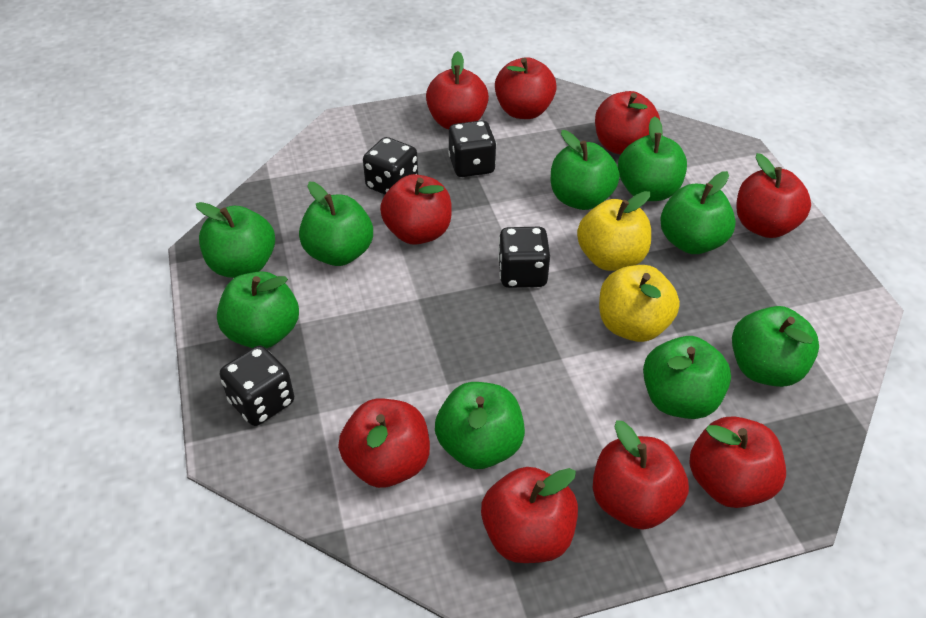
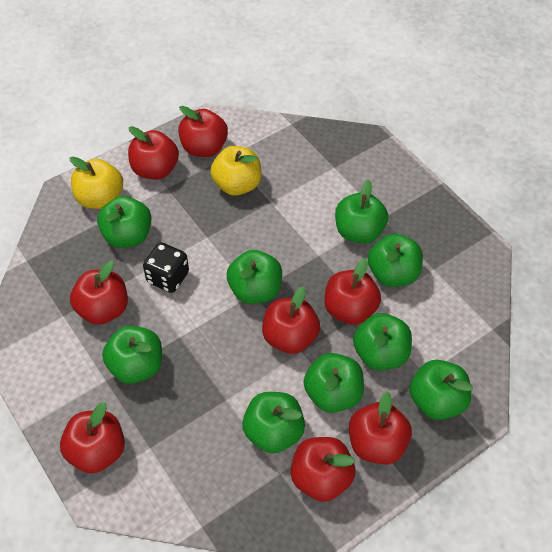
black dice: [220,346,294,426] [363,137,418,195] [448,120,497,177] [498,227,550,288] = 4 -> [143,242,189,293] = 1
red apple: [338,399,430,488] [380,174,452,245] [426,51,489,129] [481,467,578,563] [495,57,557,119] [593,420,689,530] [595,91,660,155] [689,416,786,508] [736,153,811,238] = 9 -> [60,402,125,474] [70,261,128,325] [128,126,179,180] [178,106,228,157] [262,287,320,354] [291,437,355,502] [324,259,381,325] [349,391,412,464] = 8

